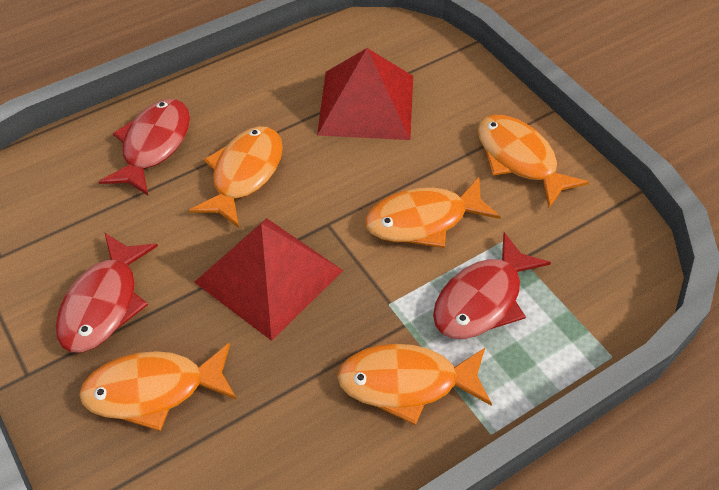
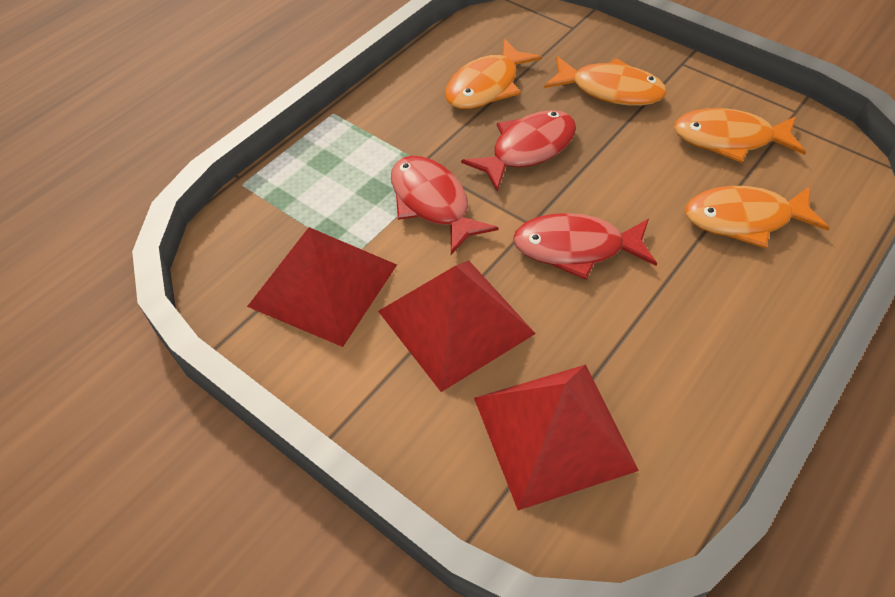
orange fish: [79,343,237,431] [189,126,283,228] [337,344,492,425] [365,177,501,248] [478,114,589,208] = 5 -> [445,38,542,109] [544,56,667,106] [674,108,806,163] [685,186,830,248] = 4
red pyramid: [194,218,343,341] [317,48,413,140] = 2 -> [247,227,397,347] [378,261,536,392] [474,365,639,510] = 3

